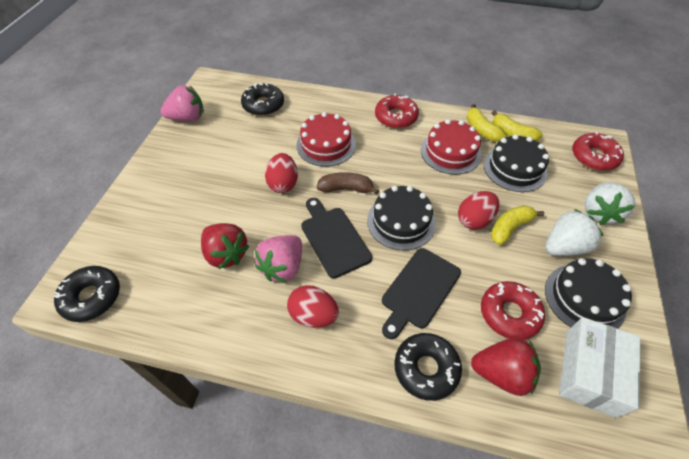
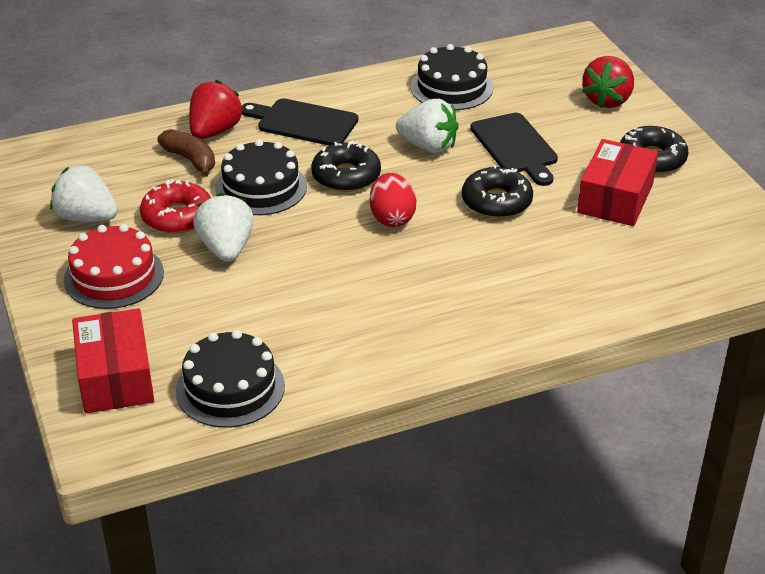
pink strawberry: [160,85,204,122] [255,235,302,282] = 2 -> none = 0
red box: none = 0 -> [72,308,154,413] [577,139,658,226] = 2
red cake: [296,112,356,167] [421,119,482,175] = 2 -> [64,224,164,309] = 1
red donut: [375,93,419,128] [481,281,545,340] [572,132,624,171] = 3 -> [140,179,211,234] = 1
red egg: [265,153,298,193] [287,285,339,328] [458,191,499,230] = 3 -> [370,173,416,227] = 1
white box: [559,317,641,418] = 1 -> none = 0
white strawberry: [546,209,603,256] [585,182,635,225] = 2 -> [50,165,118,222] [193,193,254,262] [396,99,459,154] = 3
yellow banana: [467,104,506,142] [491,205,544,245] [492,110,543,141] = 3 -> none = 0

